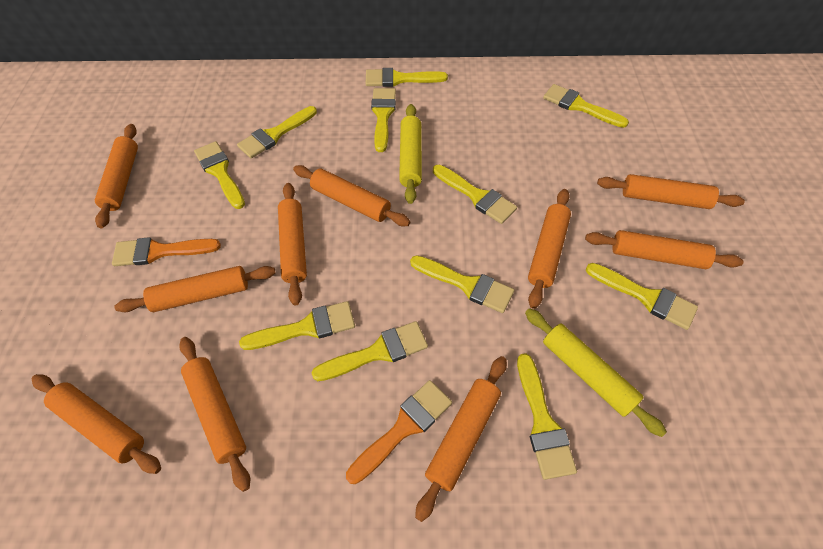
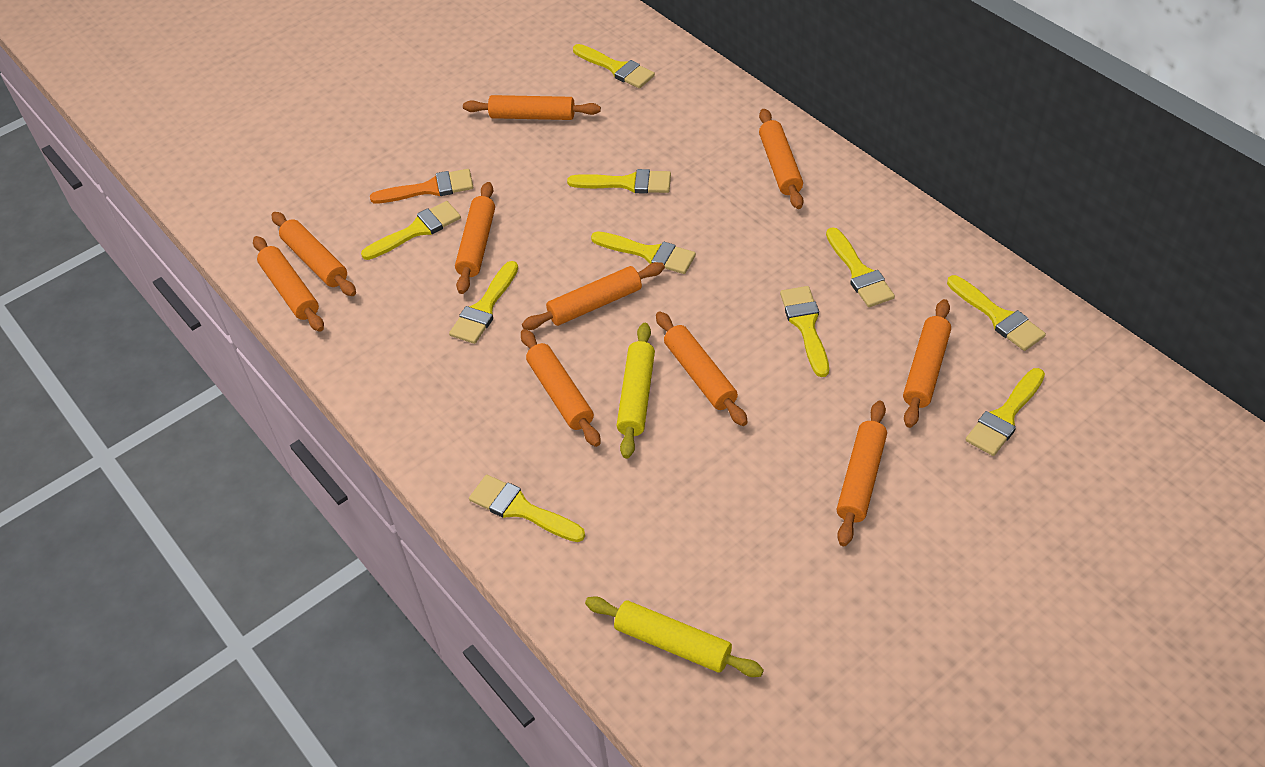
orange brush: [112,237,221,266] [346,380,452,484] = 2 -> [370,169,473,204] = 1
yellow brush: [194,141,245,209] [237,106,317,158] [239,301,355,350] [312,321,428,381] [365,68,448,87] [371,88,396,152] [410,255,514,313] [433,165,517,224] [517,353,577,480] [543,84,629,128] [586,263,698,330] = 11 -> [361,201,461,260] [449,261,518,344] [469,475,585,542] [567,169,671,194] [573,44,655,88] [591,231,696,274] [780,286,829,377] [826,227,895,307] [947,275,1046,351] [966,368,1045,456] = 10

